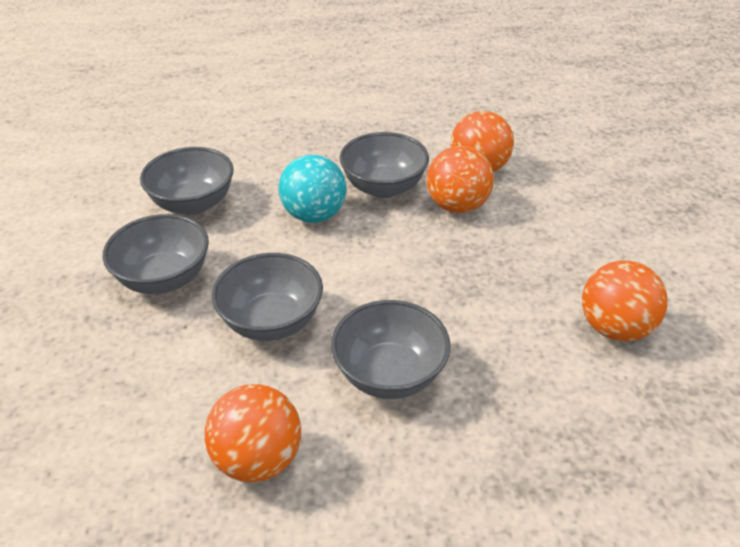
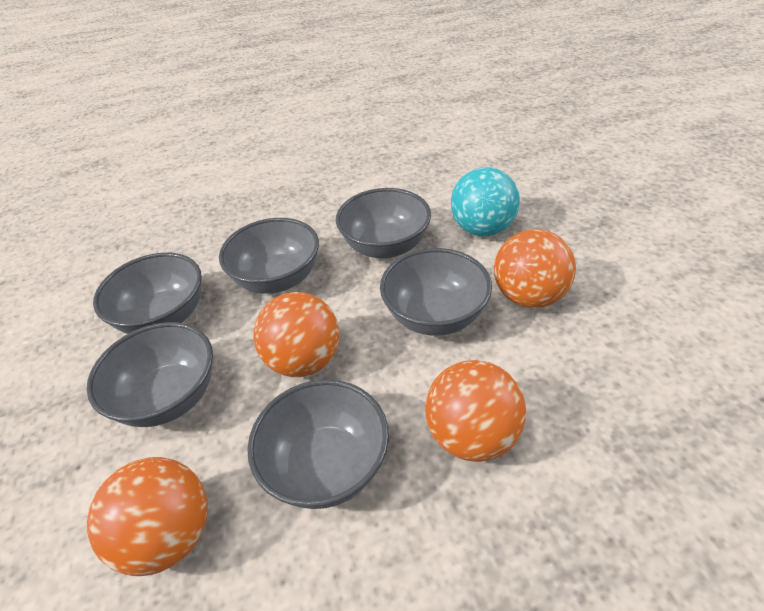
grey bowl: [102,214,209,294] [140,147,234,215] [212,253,323,341] [331,300,451,399] [340,132,429,198] = 5 -> [86,322,213,427] [93,253,202,334] [219,218,319,294] [247,379,389,509] [336,188,431,259] [380,248,492,336] = 6

